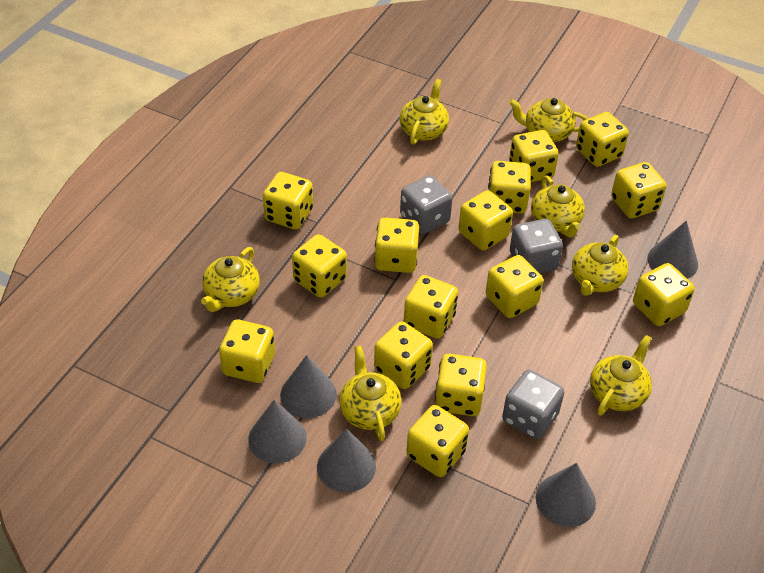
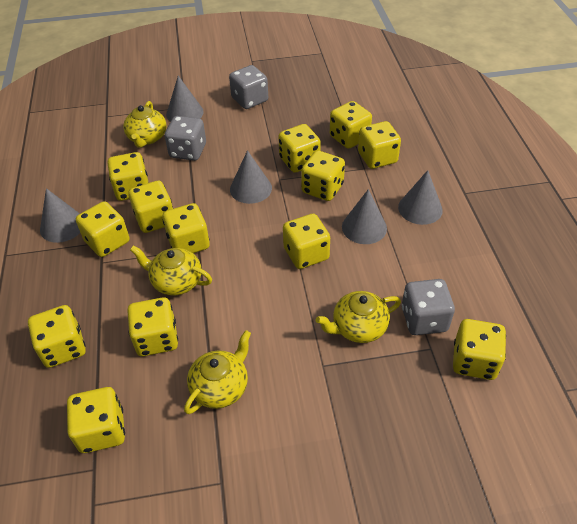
yellow dice: [219,319,275,383] [263,172,313,229] [292,234,347,297] [374,218,420,273] [374,321,433,389] [404,275,458,339] [406,405,469,477] [435,354,487,416] [459,190,513,251] [486,255,543,318] [488,161,531,214] [509,130,559,182] [576,112,629,167] [611,162,667,218] [633,263,695,326] = 15 -> [28,305,86,368] [67,387,125,453] [76,201,130,257] [108,152,149,201] [128,181,173,233] [128,297,178,356] [162,203,210,253] [278,124,321,173] [283,214,330,269] [301,150,345,201] [330,101,372,149] [358,121,401,169] [453,319,506,380] = 13
yellow teapot: [201,247,260,312] [339,346,402,441] [400,79,449,145] [509,98,588,142] [531,175,585,237] [572,235,628,296] [590,335,652,416] = 7 -> [123,101,167,148] [130,246,212,295] [184,330,251,414] [316,291,401,343] = 4

